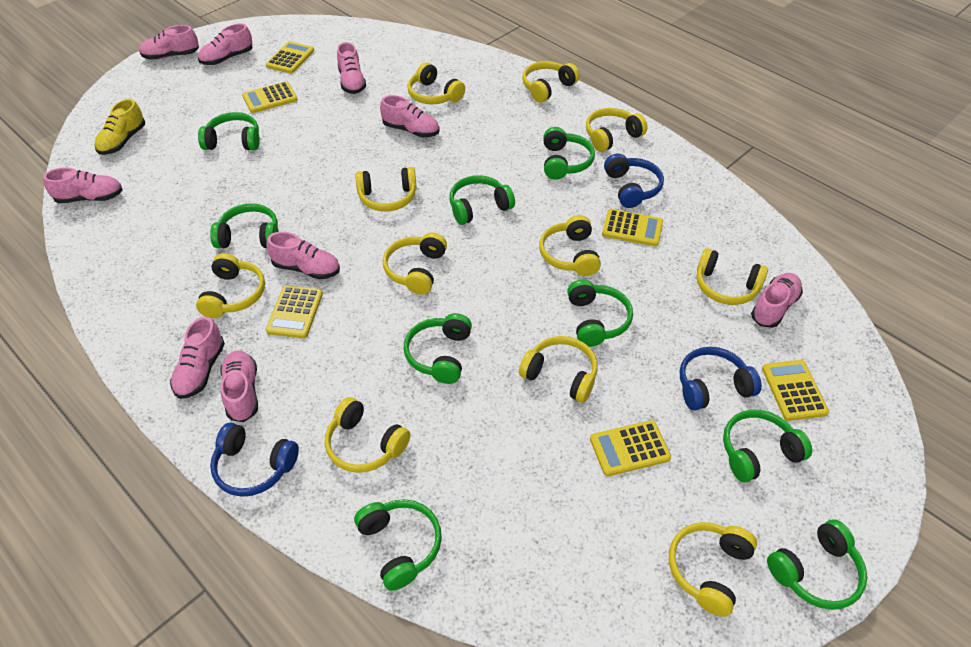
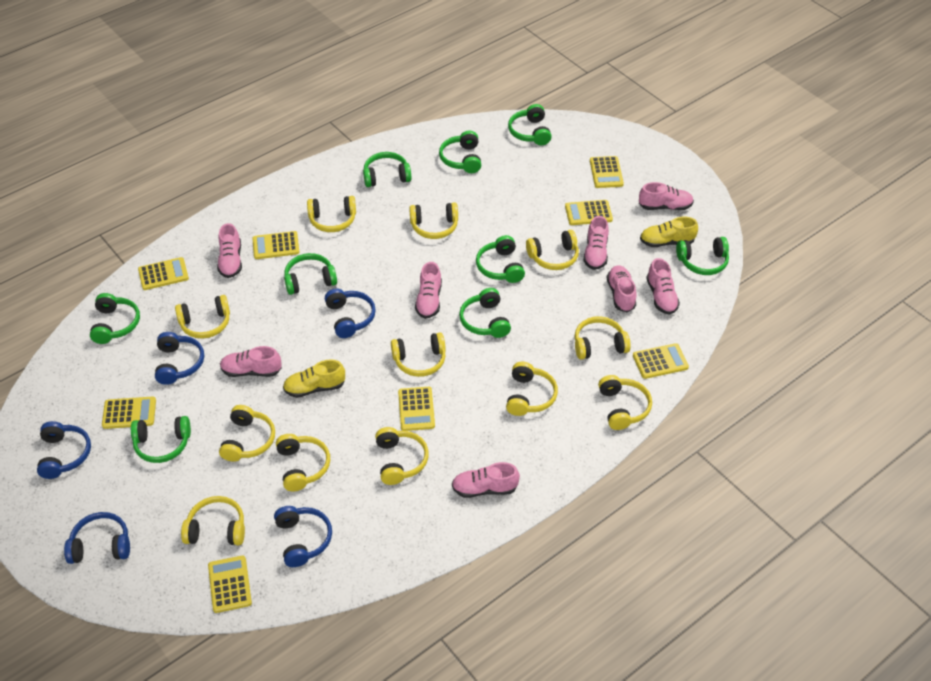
blue headphones: [210,422,299,497] [604,153,664,208] [680,347,762,411] = 3 -> [37,421,91,479] [64,512,130,564] [155,332,204,385] [274,506,332,567] [325,289,376,338] = 5
pink shoe: [43,167,123,203] [139,25,199,60] [170,317,225,399] [198,23,253,65] [221,350,258,422] [267,232,340,279] [337,42,366,94] [380,95,440,137] [751,273,803,328] = 9 -> [217,223,242,278] [220,346,282,377] [415,262,442,319] [452,462,520,498] [583,216,609,270] [607,265,637,312] [639,182,694,210] [646,258,680,315] = 8
yellow calculator: [242,81,298,113] [266,41,314,74] [266,285,323,338] [590,420,671,476] [602,209,663,246] [762,360,829,421] = 6 -> [102,396,156,429] [138,257,189,290] [208,555,252,613] [252,231,299,259] [398,387,435,431] [565,200,613,225] [590,156,624,188] [633,343,689,379] = 8
yellow headphones: [196,253,265,318] [325,397,411,473] [355,167,417,211] [383,232,447,295] [407,62,465,104] [519,336,598,403] [522,61,580,102] [539,215,601,276] [586,108,647,152] [669,522,757,617] [696,248,768,305] = 11 -> [175,295,230,339] [181,496,245,545] [219,405,275,462] [276,434,330,491] [307,196,356,232] [375,427,429,485] [391,332,446,377] [409,203,458,239] [506,361,558,416] [526,230,579,270] [575,316,631,360] [598,375,652,430] = 12
yellow shoe: [95,99,145,155] = 1 -> [283,359,345,398] [640,217,698,247] = 2

